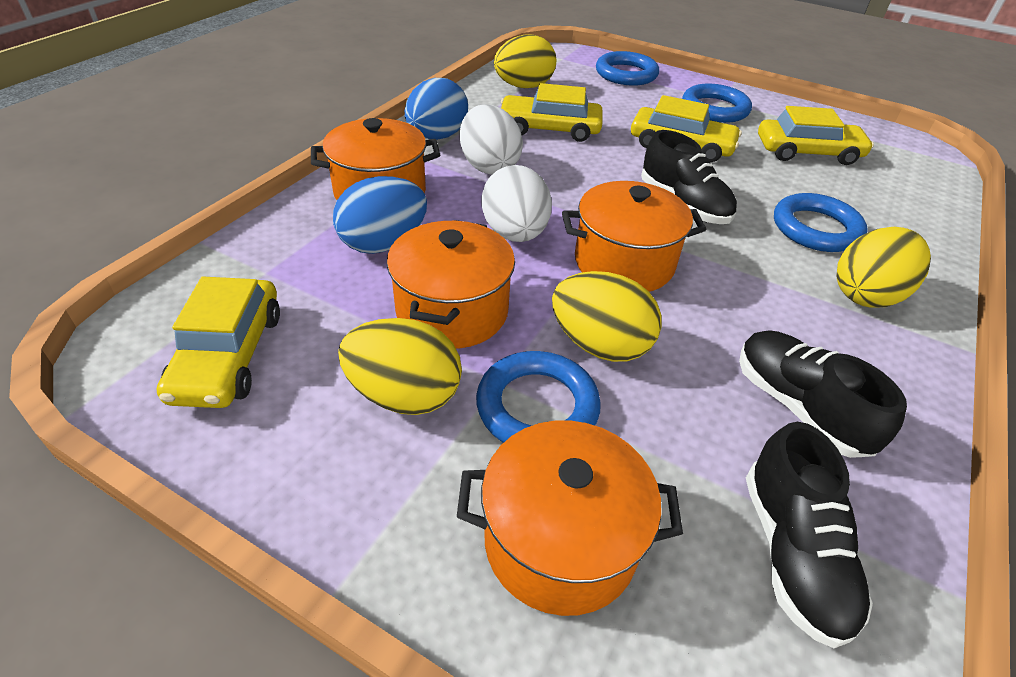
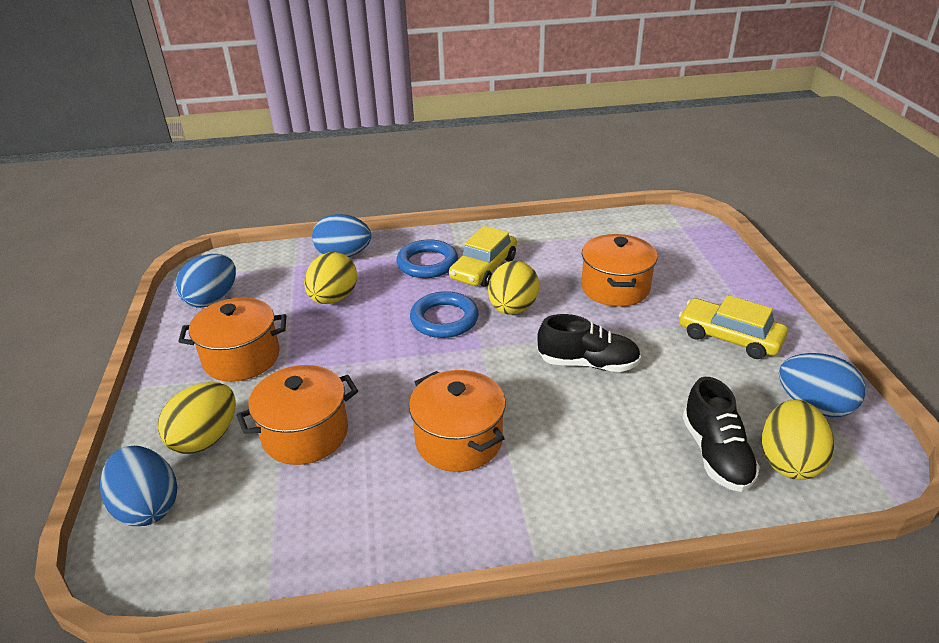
black shoe: [641,130,737,224] [739,330,907,458] [746,422,873,648] = 3 -> [537,314,641,372] [682,377,760,492] = 2
blue egg: [333,176,427,254] [405,78,468,140] = 2 -> [100,446,177,526] [176,254,236,308] [312,214,371,257] [779,353,866,417] = 4
blue ring: [476,351,601,443] [596,51,659,86] [682,84,752,123] [774,193,868,252] = 4 -> [397,239,458,278] [410,291,479,338] = 2
white egg: [460,104,523,175] [481,165,552,242] = 2 -> none = 0
yellow car: [157,277,280,408] [501,83,603,142] [631,95,742,162] [758,106,874,165] = 4 -> [449,226,517,287] [679,295,788,359] = 2

